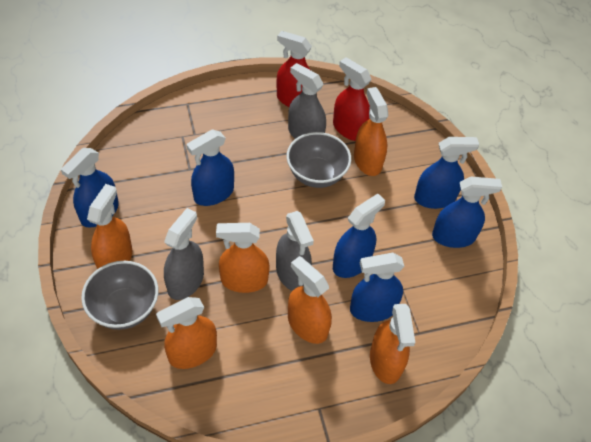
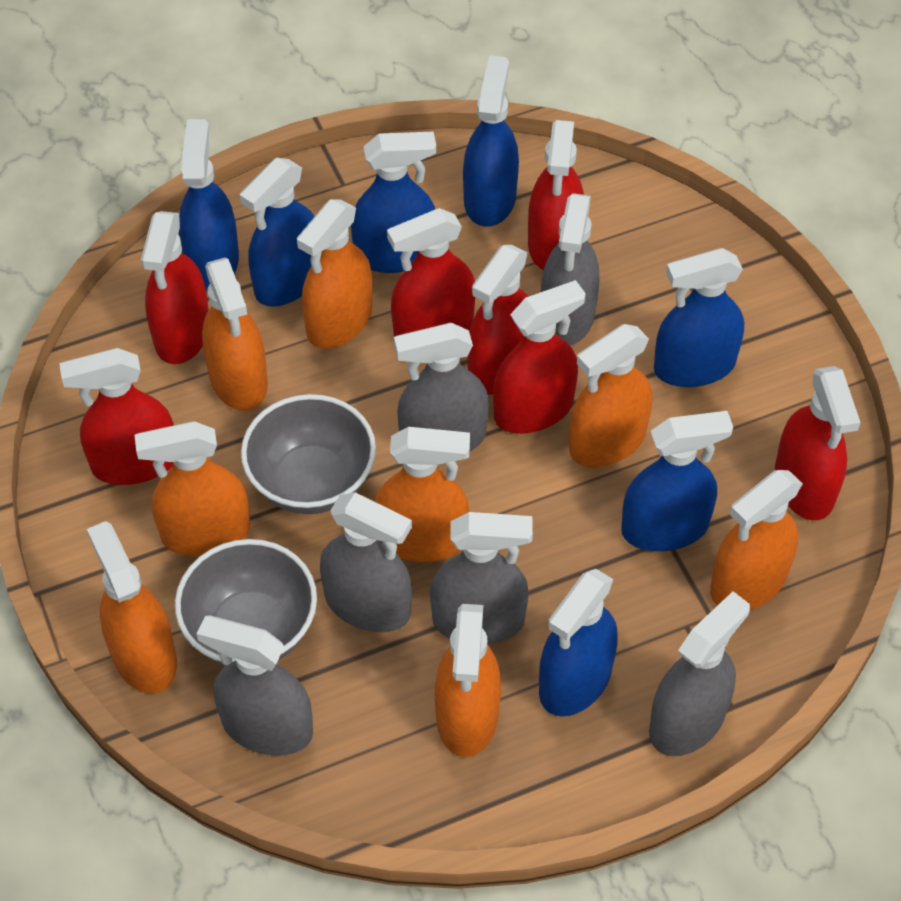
blue spray bottle: [61,148,119,228] [186,129,234,206] [333,194,385,278] [350,253,405,322] [414,137,479,209] [432,177,502,248] = 6 -> [179,119,239,291] [240,158,315,307] [351,132,436,273] [463,55,519,227] [539,569,618,716] [621,411,733,551] [654,248,744,387] = 7
grey spray bottle: [164,208,204,300] [276,211,314,291] [288,63,326,139] = 3 -> [197,615,313,756] [320,492,412,632] [394,323,489,451] [430,512,533,644] [541,193,599,345] [649,591,750,756] = 6
orange spray bottle: [87,184,132,269] [156,297,217,369] [216,223,270,293] [288,256,332,344] [354,87,389,176] [370,304,416,384] = 6 -> [87,521,177,694] [135,421,250,556] [202,257,268,411] [297,199,372,349] [375,427,470,562] [435,604,501,757] [569,324,652,467] [710,470,803,610] = 8
red spray bottle: [277,31,312,107] [333,57,372,141] = 2 -> [59,348,174,485] [141,211,209,364] [387,208,475,337] [467,245,528,395] [493,280,586,434] [528,120,584,270] [775,366,861,520] = 7

